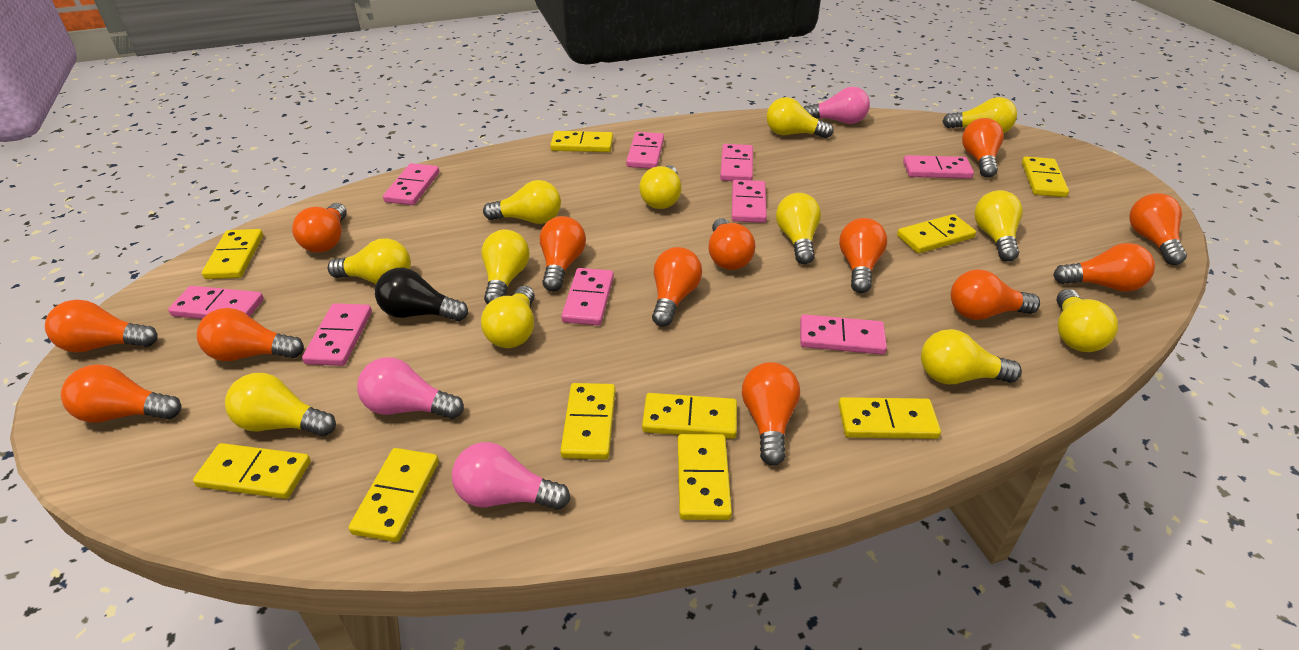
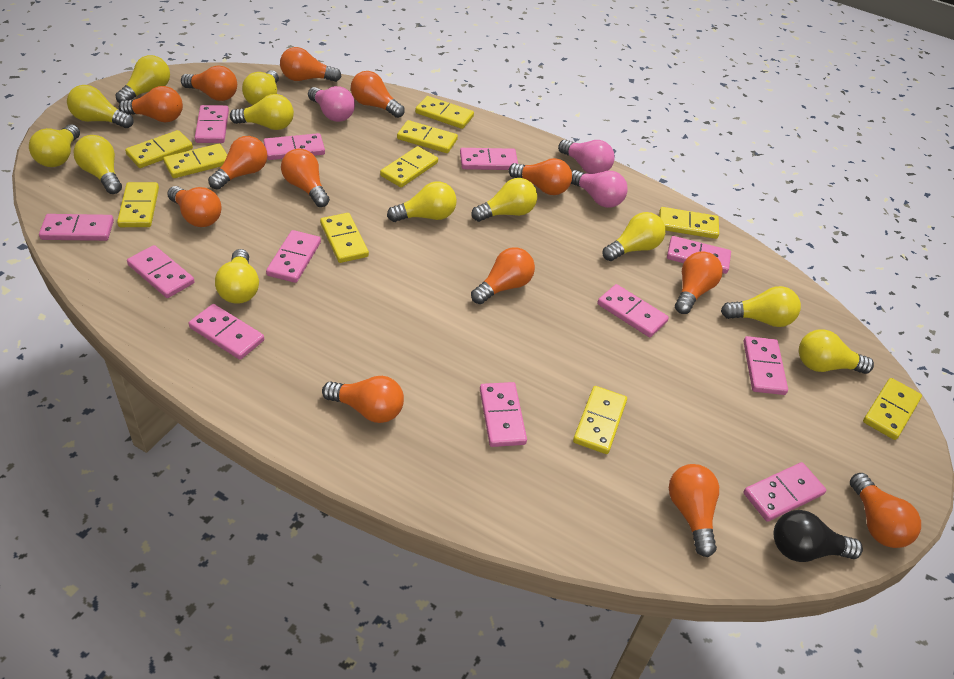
pink domino: [168,286,264,319] [302,303,372,366] [383,163,439,205] [561,268,614,325] [626,132,664,169] [720,144,753,181] [732,180,767,223] [800,314,887,355] [903,155,974,179] = 9 -> [39,214,114,241] [127,245,195,298] [189,304,264,360] [195,105,229,143] [263,133,325,160] [266,230,321,283] [460,148,518,170] [480,382,527,447] [597,284,669,337] [667,236,731,274] [743,462,826,522] [744,336,788,395] = 12

